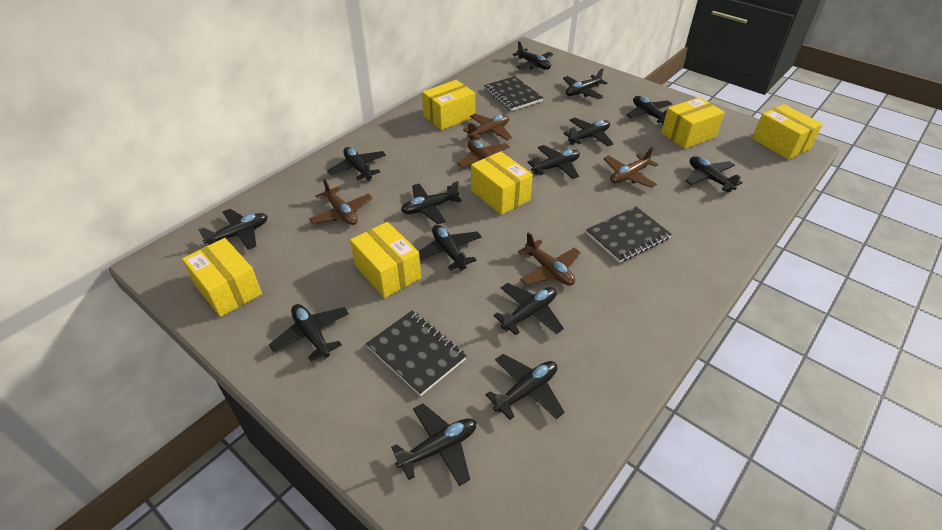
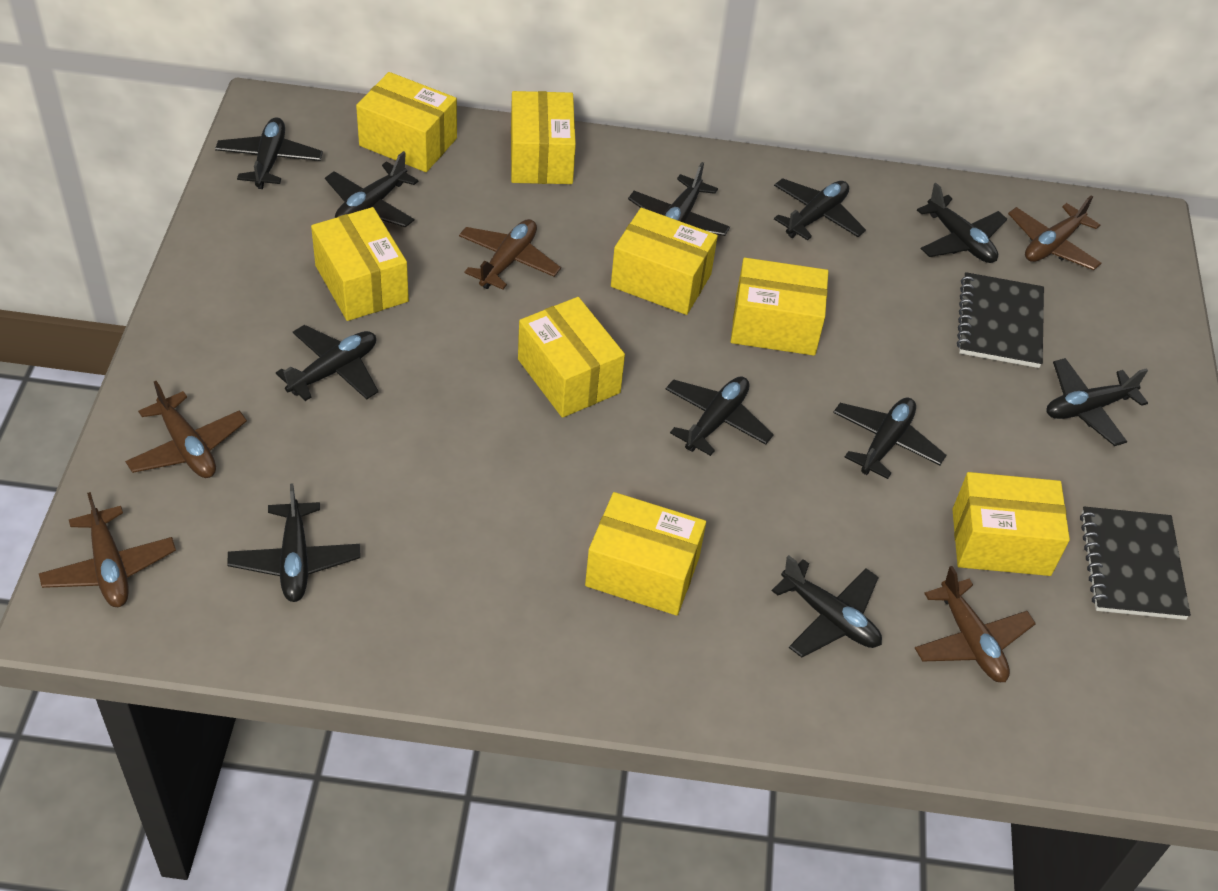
black notebook: [366,311,467,396] [484,76,544,111] [586,207,672,263] = 3 -> [957,272,1044,368] [1080,506,1191,620] = 2
black plane: [198,209,268,250] [269,304,349,361] [327,147,386,182] [391,403,476,486] [401,181,462,224] [419,225,482,271] [486,354,565,420] [493,283,564,335] [512,41,553,70] [528,145,580,179] [563,68,607,99] [563,118,614,146] [626,96,672,125] [685,156,743,193] = 14 -> [215,117,323,189] [227,484,360,602] [276,325,378,401] [325,151,419,227] [628,162,730,236] [666,377,774,456] [772,555,882,658] [774,178,866,240] [833,398,946,479] [917,183,1007,263] [1046,358,1148,446] = 11
yellow box: [182,238,262,317] [350,222,421,298] [422,80,475,130] [471,151,533,215] [661,97,725,149] [752,104,823,160] = 6 -> [311,207,409,321] [356,72,457,172] [511,91,576,184] [518,297,625,418] [585,492,706,616] [611,208,718,315] [731,258,828,356] [952,472,1070,576] = 8

